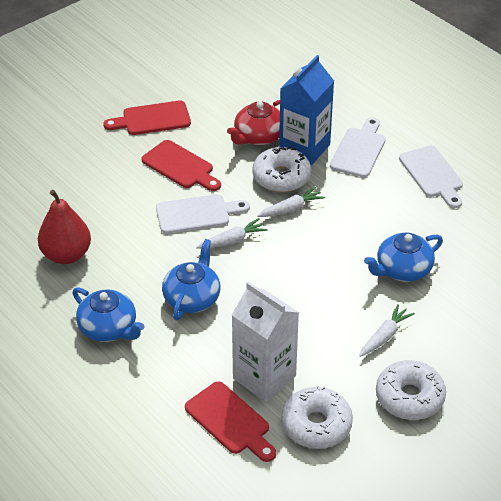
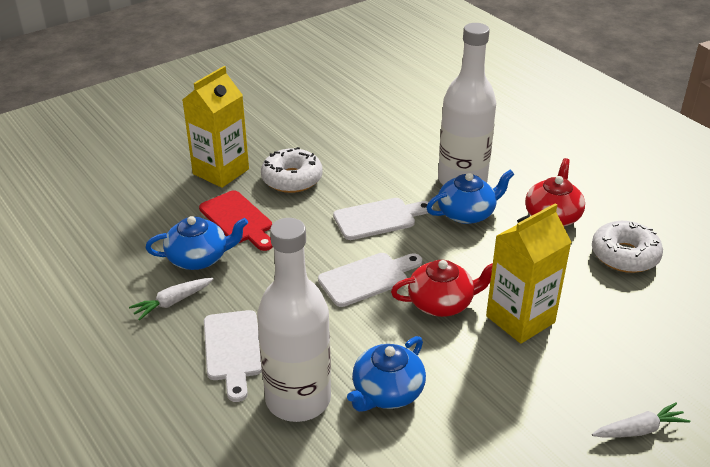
blue carton: [279,55,334,165] = 1 -> none = 0
red cutting board: [103,100,191,135] [141,140,221,191] [185,381,276,462] = 3 -> [199,190,273,251] = 1
red pear: [38,190,91,264] = 1 -> none = 0
red teapot: [227,100,280,145] = 1 -> [391,260,493,317] [525,158,585,226] = 2
white bottle: none = 0 -> [257,218,331,422] [438,23,496,185] = 2
white carrot: [196,218,268,249] [257,187,325,217] [359,304,415,357] = 3 -> [129,278,213,321] [592,403,690,438] = 2
white carton: [232,282,299,402] = 1 -> none = 0
white donut: [252,146,311,192] [282,385,353,449] [376,360,446,420] = 3 -> [261,147,323,193] [592,221,663,273] = 2
yellow carton: none = 0 -> [182,66,249,188] [486,203,572,344] = 2

